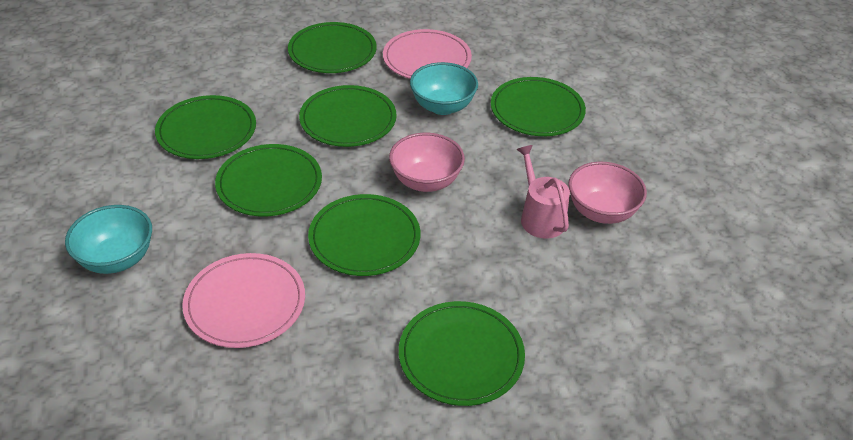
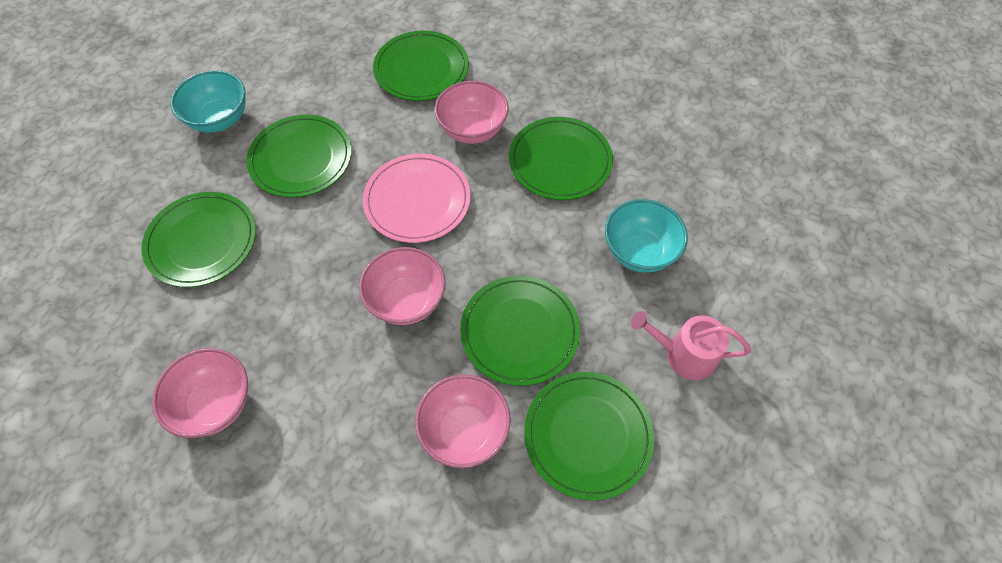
green plate: [155,95,256,159] [215,144,322,216] [288,22,377,73] [299,85,397,147] [308,194,420,276] [399,301,525,406] [491,77,586,136] = 7 -> [141,192,256,287] [246,114,352,198] [373,31,469,101] [460,275,580,386] [509,117,613,200] [524,372,654,501] = 6
pink bowl: [389,133,465,192] [568,162,647,224] = 2 -> [152,348,248,438] [359,247,446,325] [415,374,511,468] [435,81,509,144] = 4
pink plate: [182,253,305,348] [383,29,472,79] = 2 -> [363,154,471,243] = 1

